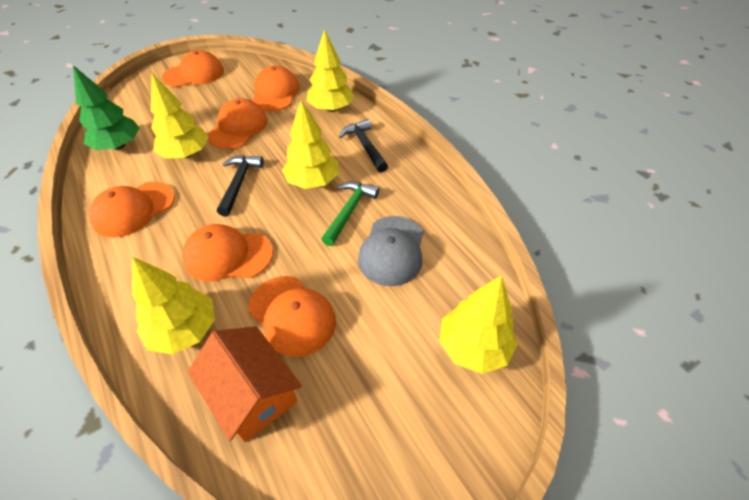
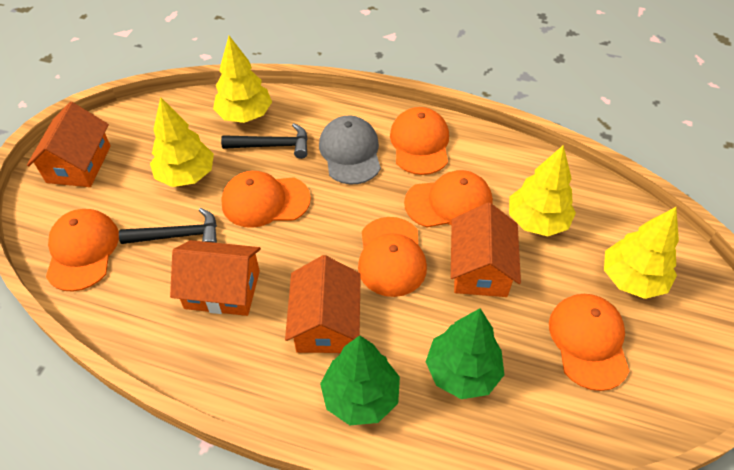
green hammer: [321,181,379,246] = 1 -> none = 0
green tree: [73,65,140,150] = 1 -> [320,335,400,425] [426,308,504,399] = 2
orange house: [188,326,302,442] = 1 -> [27,102,111,187] [170,240,261,316] [285,255,361,353] [451,202,521,297] = 4
yellow tree: [132,257,215,354] [151,73,209,159] [282,100,339,189] [307,29,355,112] [439,275,518,374] = 5 -> [150,97,214,187] [213,36,272,123] [509,145,576,236] [604,207,679,299] = 4

